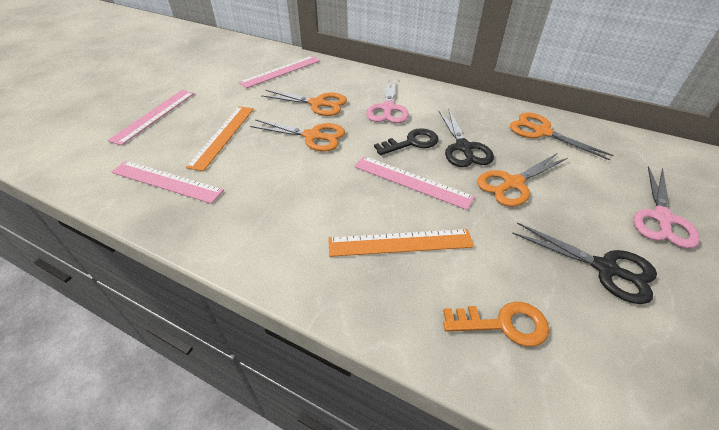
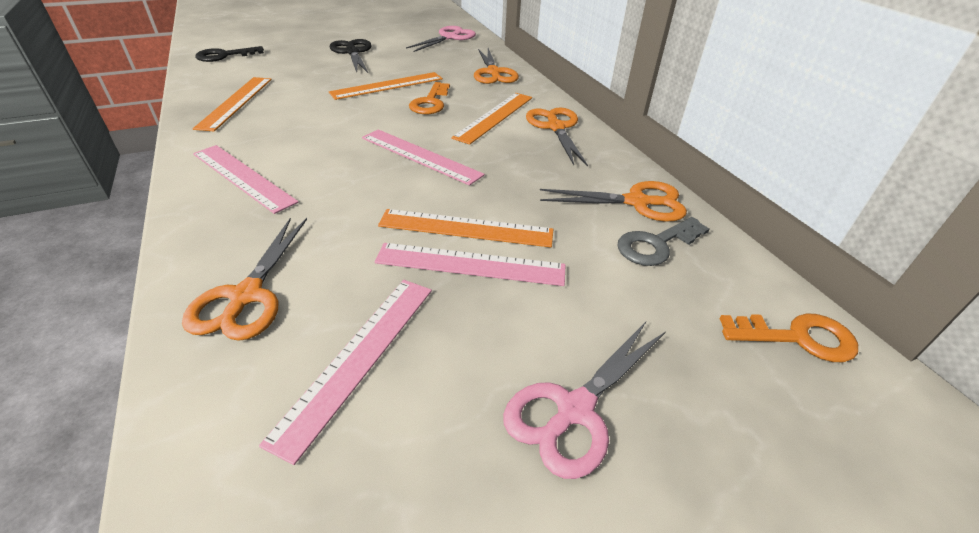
black scissors: [438,108,494,167] [512,223,657,304] = 2 -> [330,39,372,73] = 1
grey key: none = 0 -> [618,217,709,266] = 1
orange key: [443,302,549,347] = 1 -> [409,82,450,114] [719,313,858,362] = 2
orange ruler: [186,106,254,171] [329,229,474,257] = 2 -> [193,77,272,131] [329,72,443,100] [378,209,553,248] [451,93,532,145] = 4

